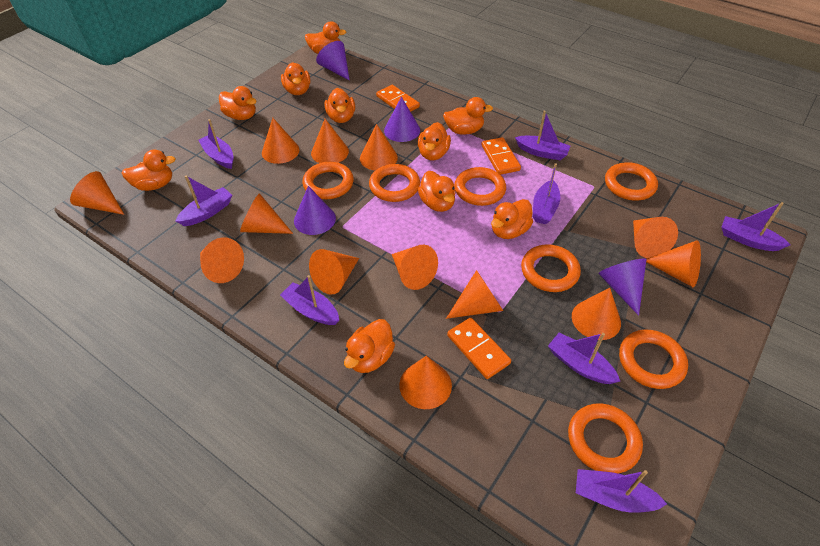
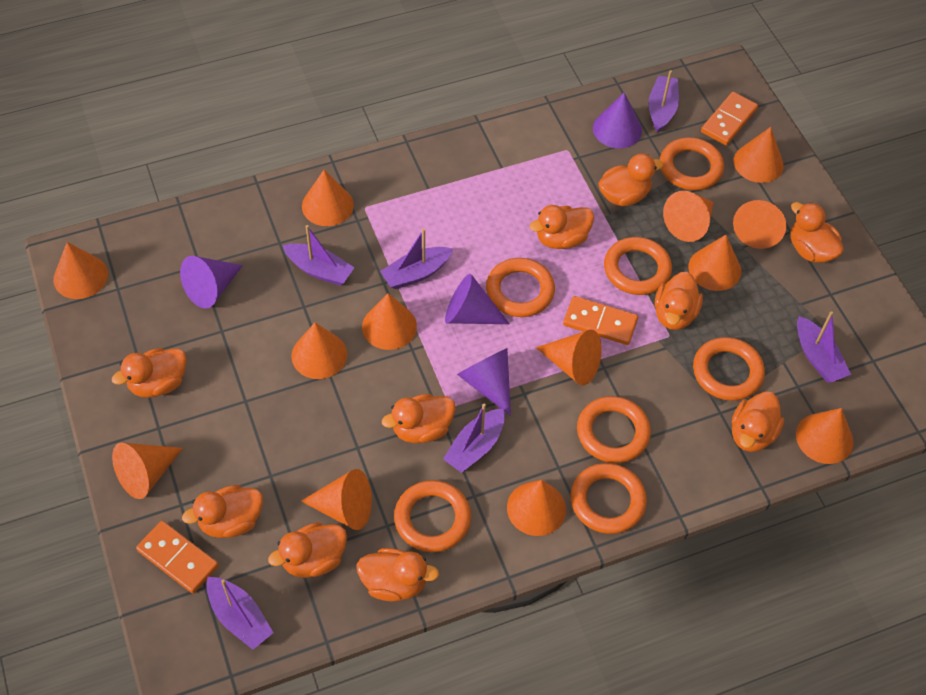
purple boat: [176,175,232,226] [198,119,234,169] [280,275,339,325] [515,111,570,160] [533,163,560,224] [548,333,620,384] [576,469,667,513] [722,202,790,251] = 8 -> [206,577,273,650] [282,225,355,286] [380,229,453,289] [443,404,505,473] [648,70,679,132] [797,311,851,382] = 6

